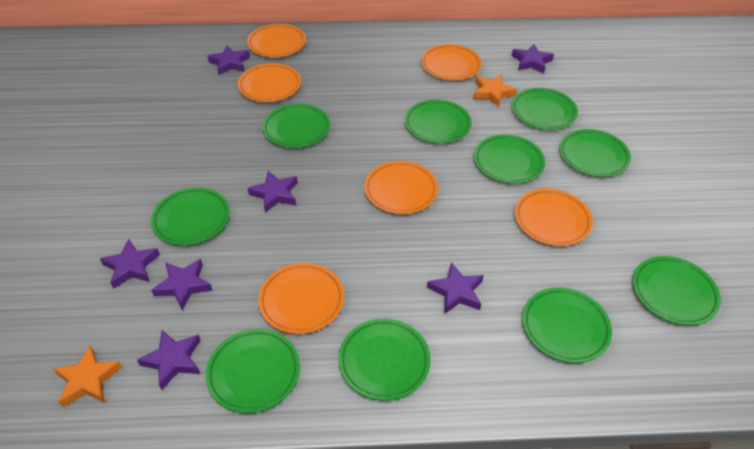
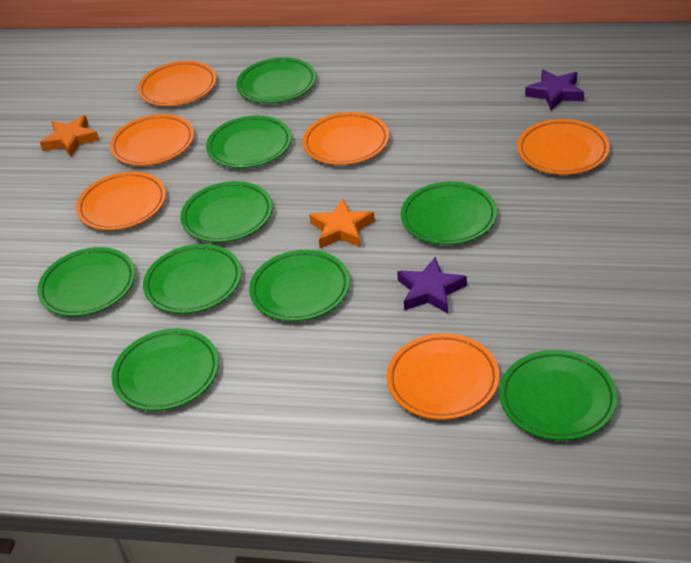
green plate: [151,188,230,246] [206,329,300,413] [262,103,330,148] [339,319,431,401] [405,100,472,143] [474,135,545,184] [512,88,578,130] [522,287,612,363] [559,129,631,177] [633,256,721,325] = 10 -> [37,247,135,316] [111,329,219,411] [143,244,242,314] [180,181,273,242] [206,116,292,168] [236,58,316,103] [249,250,350,321] [401,182,497,245] [499,350,617,441] = 9
purple star: [100,239,160,289] [137,330,201,390] [151,259,212,310] [207,45,250,75] [248,171,298,213] [427,262,484,314] [512,44,554,74] = 7 -> [397,257,467,314] [525,70,584,111] = 2

